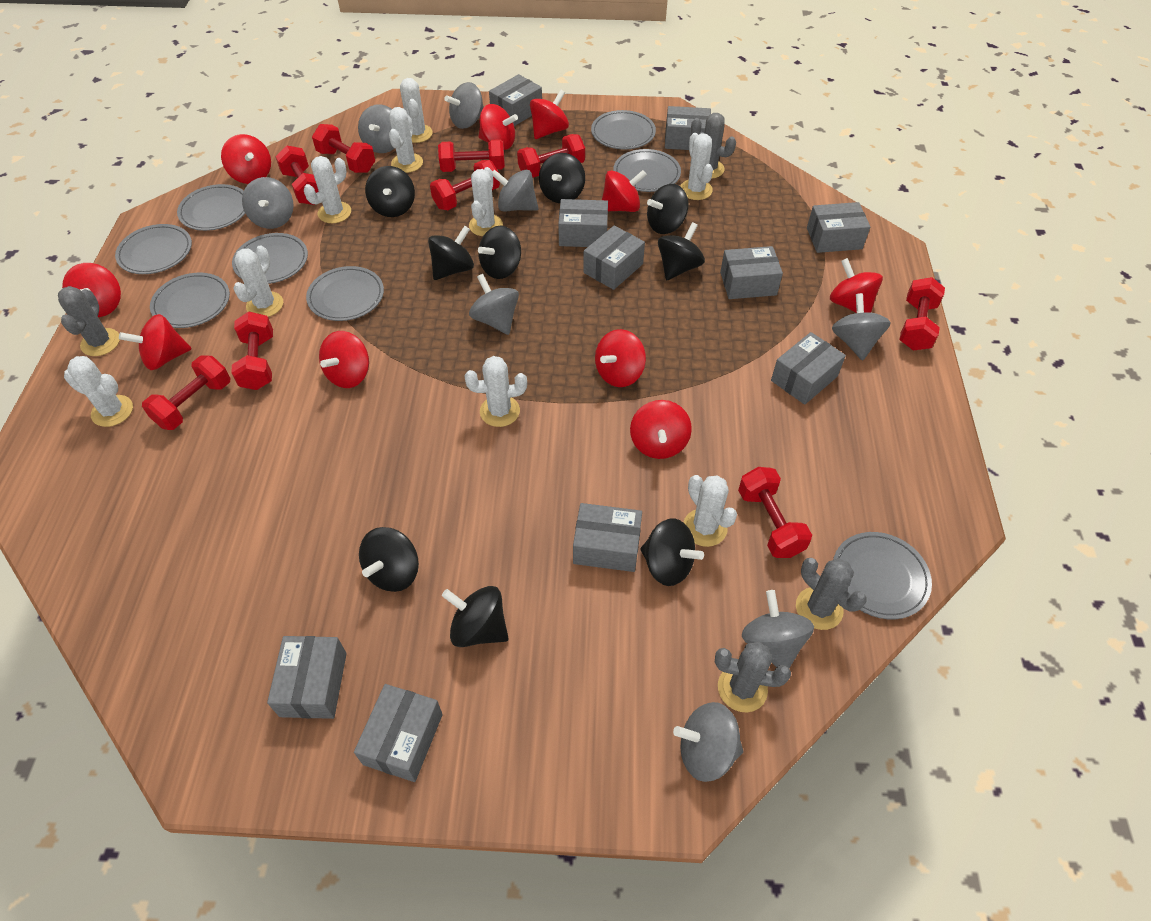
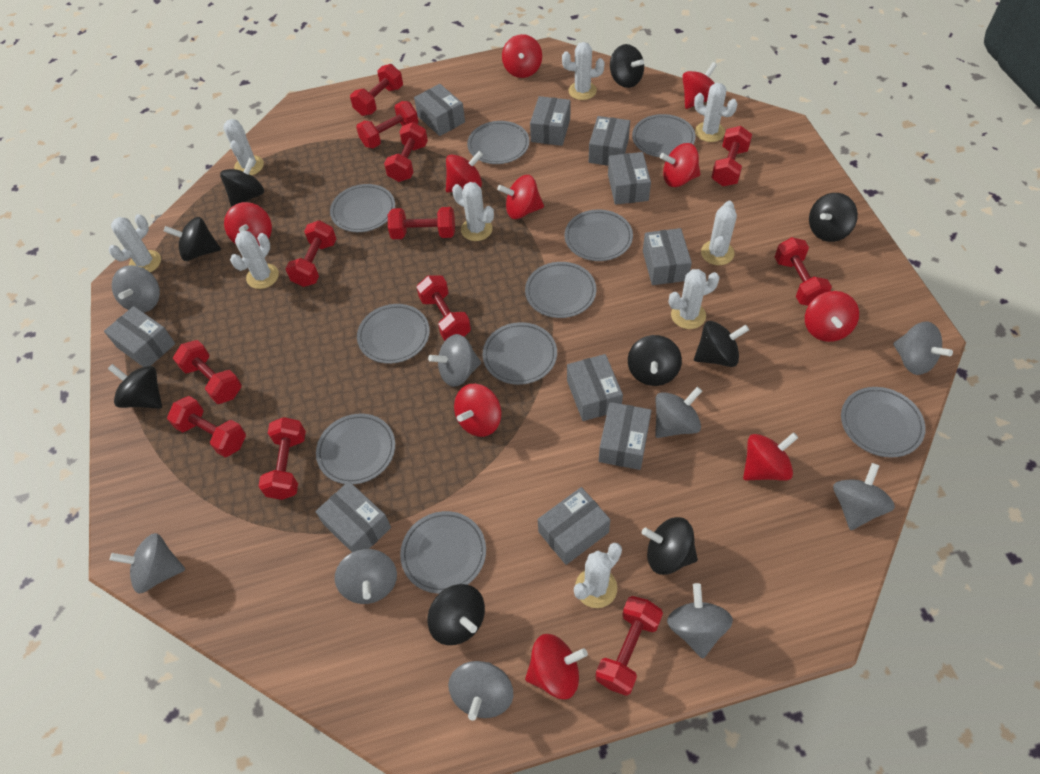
grey cactus: [58,286,120,356] [691,113,736,179] [714,641,791,712] [796,558,867,630] = 4 -> none = 0
grey plate: [115,224,192,274] [150,273,230,328] [177,184,245,231] [232,233,308,284] [306,266,384,321] [591,110,656,149] [613,149,681,192] [833,532,932,619] = 8 -> [316,413,395,484] [330,184,395,232] [357,304,430,364] [400,511,486,594] [467,121,530,164] [483,322,557,385] [525,262,596,318] [564,209,633,261] [632,114,696,157] [841,387,926,458] = 10
grey spinning top: [242,177,294,229] [358,104,395,153] [444,82,484,129] [469,274,519,335] [493,170,539,212] [673,702,743,782] [742,590,814,668] [832,293,891,361] = 8 -> [110,533,185,593] [112,265,160,313] [335,549,397,604] [428,334,481,387] [448,661,513,721] [655,387,702,438] [667,583,733,659] [833,463,895,530] [893,322,953,375] = 9
red dumbbell: [142,355,230,430] [231,312,273,390] [275,145,319,205] [312,124,375,173] [430,160,500,210] [438,139,505,172] [517,134,585,178] [738,467,812,558] [899,277,945,350] = 9 -> [167,396,246,457] [173,340,242,404] [258,417,306,500] [286,220,336,287] [350,64,403,116] [356,101,418,148] [384,122,428,182] [388,207,455,239] [417,275,471,341] [595,596,663,696] [711,126,752,186] [775,237,832,306] = 12

